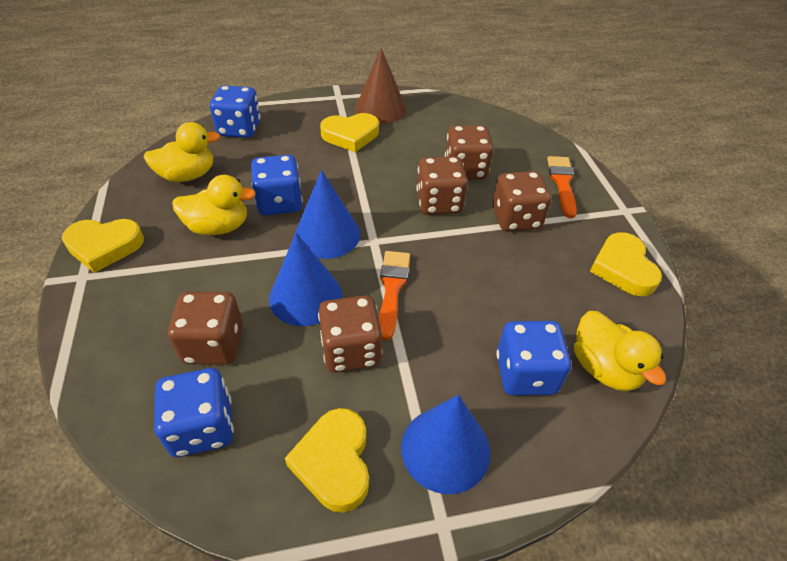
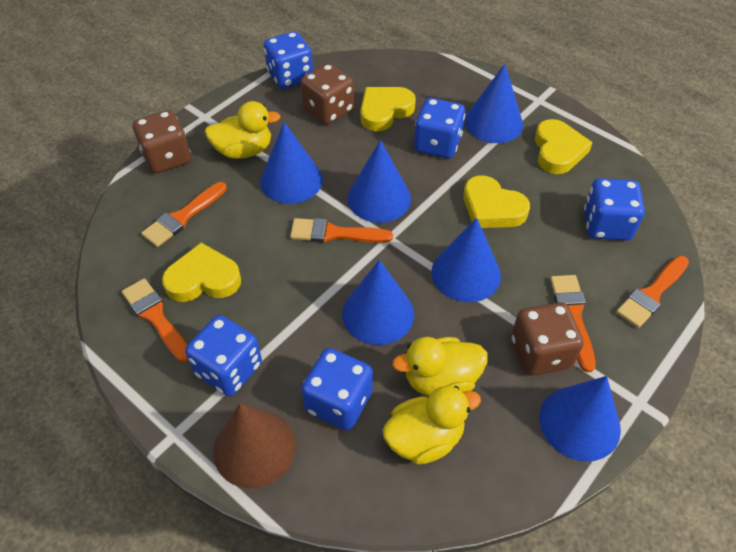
blue cone: [269,233,342,326] [295,170,360,259] [401,395,491,494] = 3 -> [260,122,323,204] [342,260,414,345] [347,140,411,223] [431,218,501,302] [465,64,523,143] [539,376,621,462] = 6
blue dice: [154,368,234,457] [210,85,260,138] [251,155,303,215] [496,321,571,396] = 4 -> [185,315,262,396] [264,31,313,89] [301,348,373,430] [414,98,465,158] [584,178,645,241] = 5
brown dice: [168,292,243,365] [318,295,382,372] [416,156,468,215] [445,125,493,179] [492,171,551,231] = 5 -> [133,110,191,174] [300,63,354,124] [511,302,584,376] = 3
orange brush: [379,251,410,340] [547,156,577,218] = 2 -> [122,278,188,362] [141,182,227,247] [290,218,393,243] [550,275,596,372] [616,256,689,328] = 5

